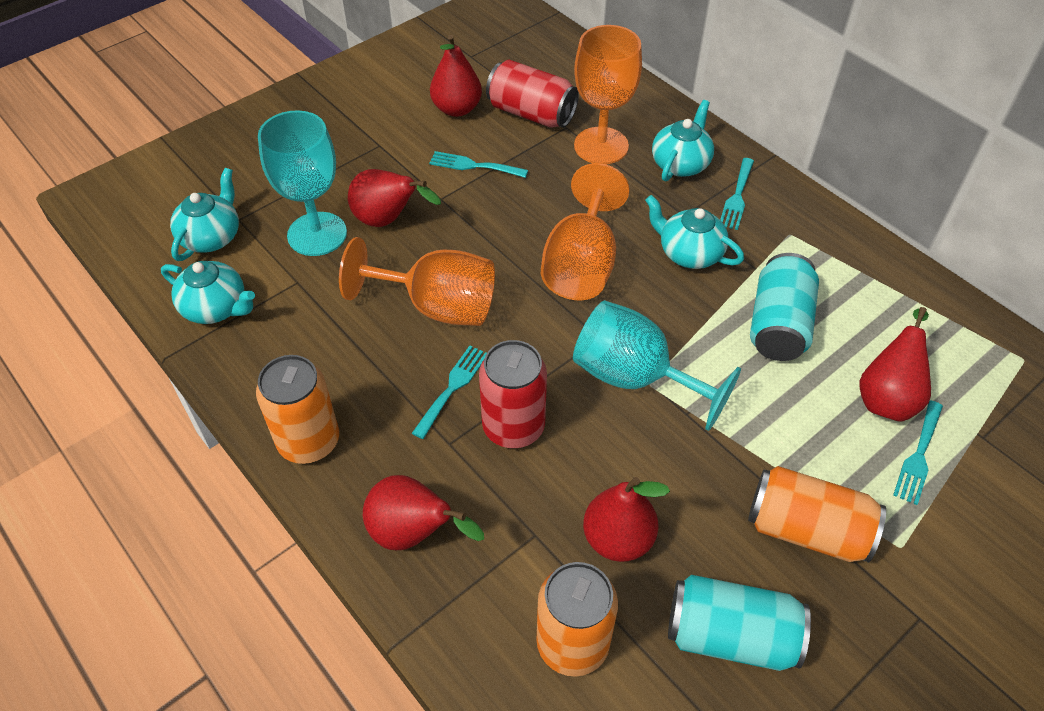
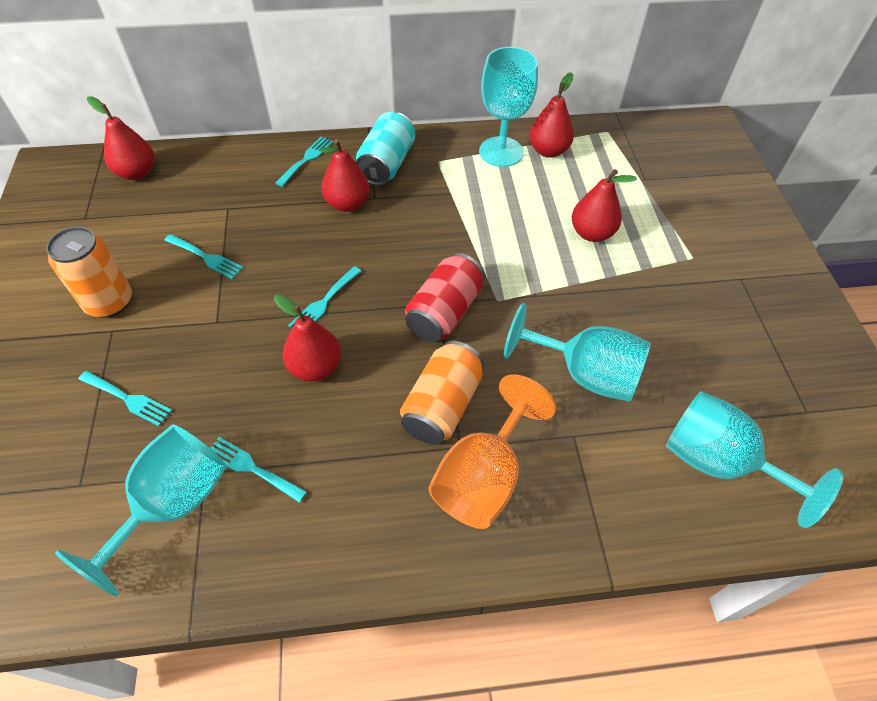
orange can: [256,355,339,464] [536,562,618,677] [748,466,886,562] = 3 -> [46,227,132,318] [400,341,484,445] = 2
orange goblet: [339,237,495,326] [541,163,630,300] [574,25,642,164] = 3 -> [428,375,556,529] = 1
red can: [479,340,547,448] [486,60,579,128] = 2 -> [405,253,485,342] = 1
turquoise can: [668,575,811,671] [750,253,819,361] = 2 -> [356,112,415,186] = 1
turquoise fork: [412,346,487,439] [429,151,528,178] [720,158,754,230] [893,401,943,505] = 4 -> [78,371,172,426] [164,234,243,279] [210,437,307,503] [276,137,333,187] [288,266,361,328] = 5
turquoise goblet: [258,110,347,256] [573,300,741,431] = 2 -> [55,425,227,597] [479,47,538,167] [504,303,651,402] [666,391,843,528] = 4
turquoise teapot: [161,261,255,324] [170,168,239,261] [645,195,744,269] [652,100,714,181] = 4 -> none = 0

